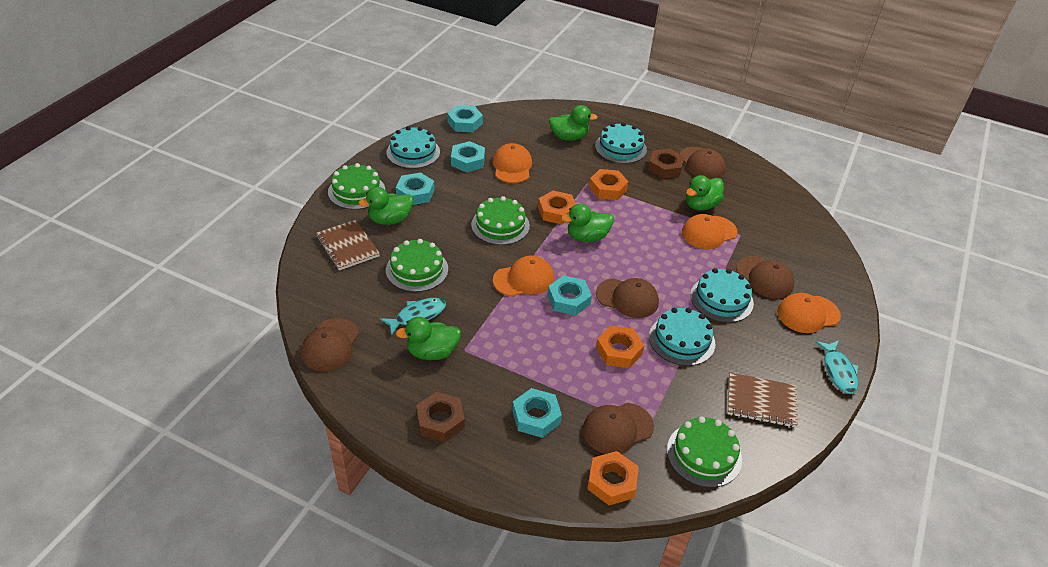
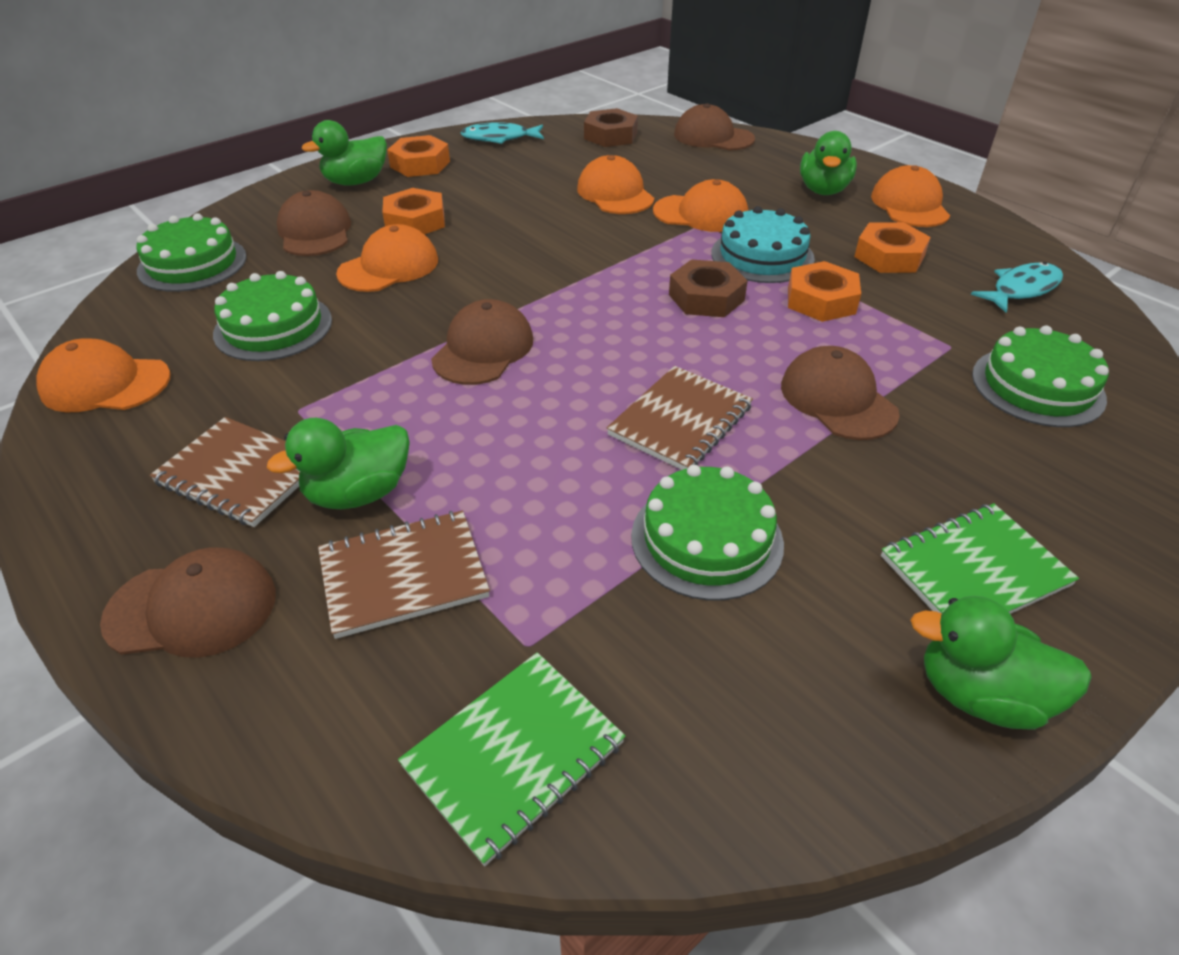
brown notebook: [316,220,380,270] [728,373,798,428] = 2 -> [150,417,300,527] [318,511,490,639] [607,366,753,470] = 3
green duck: [358,187,413,225] [396,317,461,360] [549,105,598,141] [561,204,614,242] [686,175,724,211] = 5 -> [267,418,410,509] [302,120,387,185] [800,131,857,195] [910,596,1092,730] = 4
green notebook: none = 0 -> [398,652,625,866] [881,503,1079,614] = 2
orange cap: [493,143,532,183] [493,256,554,297] [682,214,737,249] [777,293,841,333] = 4 -> [36,338,171,412] [336,224,438,292] [577,155,654,214] [653,179,748,232] [871,165,950,227] = 5
turquoise cake: [386,126,440,169] [595,122,647,164] [649,308,715,366] [690,268,754,323] = 4 -> [711,206,815,283] = 1
turquoise nut: [396,173,435,205] [447,105,483,132] [451,141,485,173] [512,388,562,438] [548,275,592,316] = 5 -> none = 0

